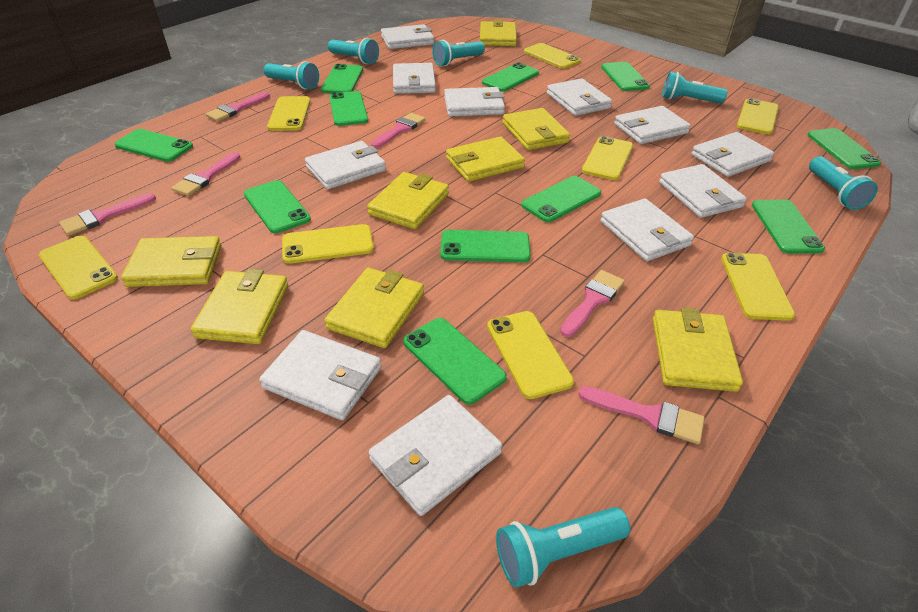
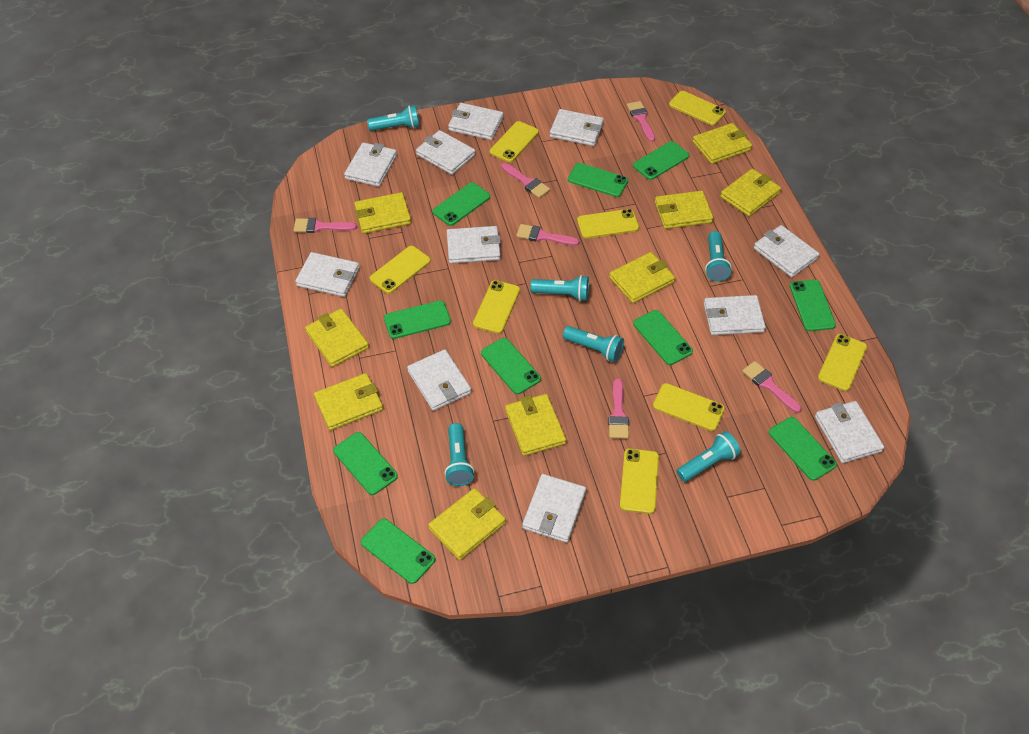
green phone: [115,129,193,162] [244,180,311,233] [321,64,363,93] [329,91,368,126] [403,318,507,405] [440,230,531,262] [482,62,539,92] [521,176,601,222] [601,62,650,91] [752,200,825,254] [808,128,881,169] = 11 -> [333,432,398,495] [361,518,435,584] [384,300,451,339] [433,183,490,226] [481,338,541,394] [568,163,628,197] [633,141,689,180] [633,310,693,365] [769,417,837,481] [790,280,836,331] = 10
yellow wallet: [121,236,221,287] [191,269,288,344] [324,268,424,348] [367,172,449,229] [446,137,525,182] [480,20,517,46] [503,108,570,150] [653,308,743,392] = 8 -> [305,308,369,367] [314,373,383,430] [354,192,411,234] [428,488,506,560] [505,394,566,456] [609,252,675,303] [655,191,713,229] [693,123,752,164] [720,169,781,216] = 9

